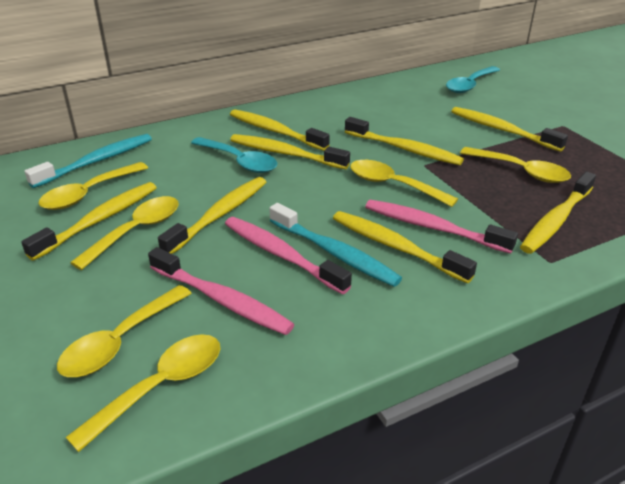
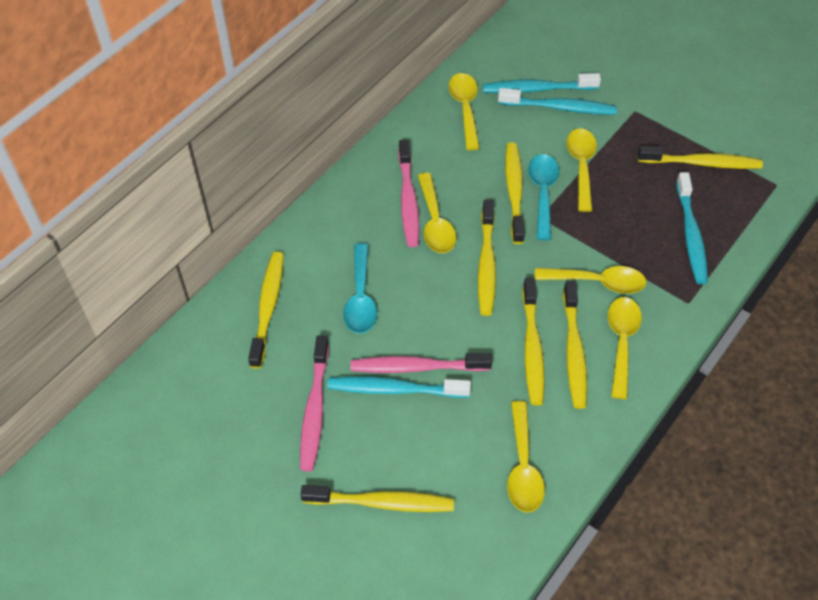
turquoise toothbrush: [24,134,152,188] [269,203,402,287] = 2 -> [327,376,471,398] [482,73,601,93] [498,88,617,115] [676,172,708,284] = 4
yellow toothbrush: [21,182,157,261] [158,177,266,254] [230,109,330,151] [230,134,350,169] [333,211,477,283] [345,117,464,165] [451,107,568,152] [520,171,596,254] = 8 -> [248,252,284,369] [301,485,454,512] [478,200,496,316] [505,143,525,244] [522,278,545,405] [563,281,587,409] [638,146,763,169] = 7

